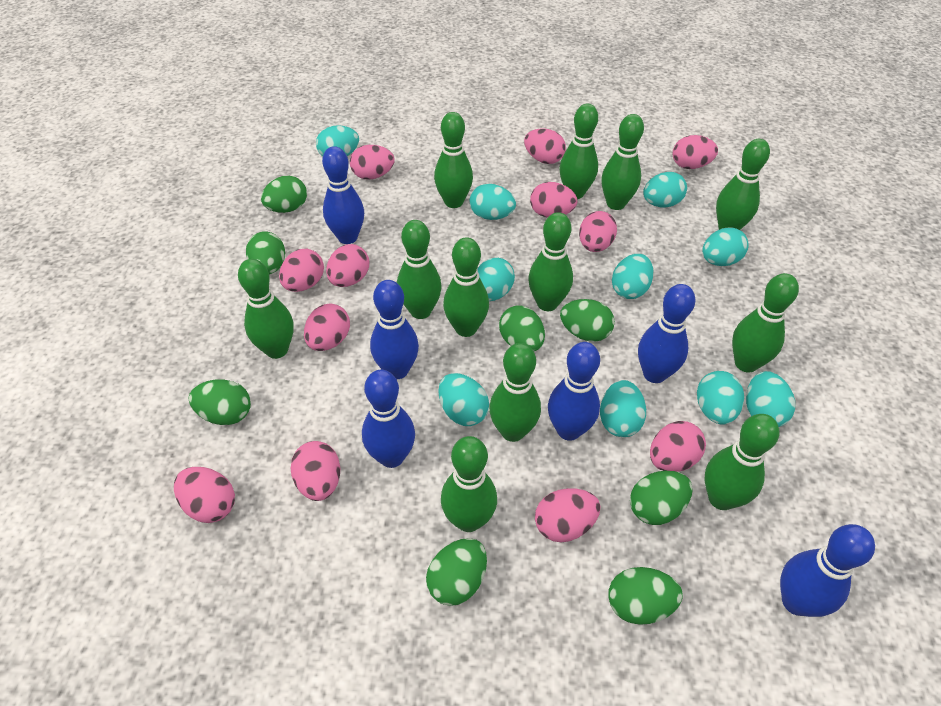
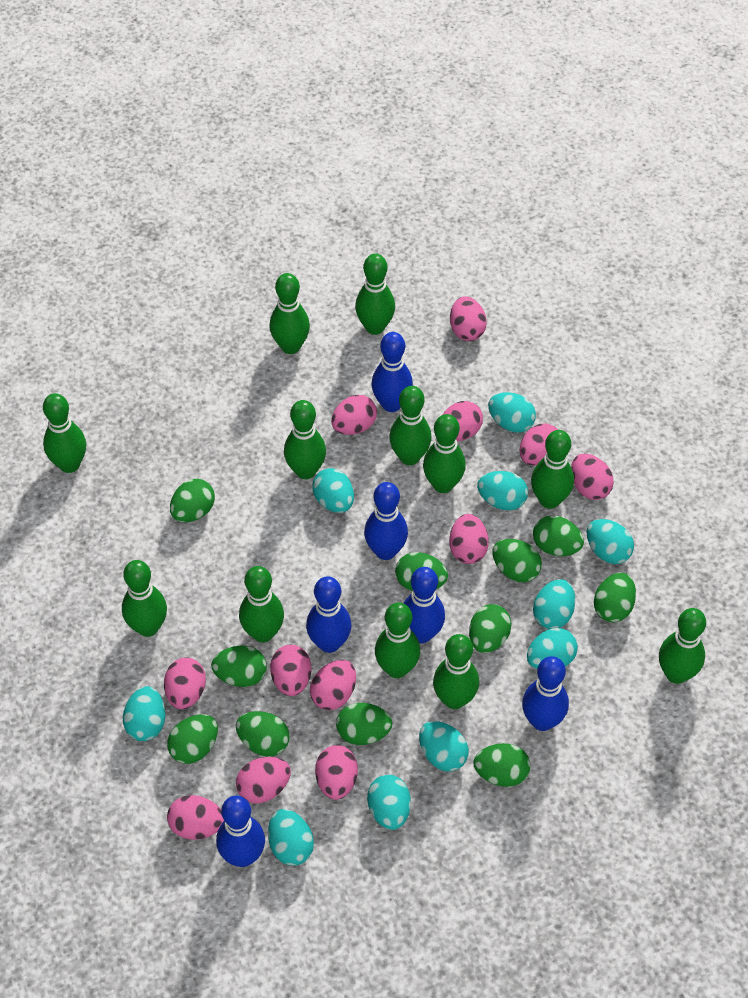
green egg: [189,379,251,425] [246,231,285,274] [261,176,307,213] [426,538,487,606] [499,305,545,351] [560,299,615,342] [608,567,683,625] [630,471,693,525] = 8 -> [167,714,218,764] [170,479,215,522] [211,646,267,687] [236,711,289,757] [336,703,392,745] [395,552,448,591] [469,604,512,653] [474,743,530,787] [492,539,542,583] [533,515,584,556] [594,572,636,622] = 11

